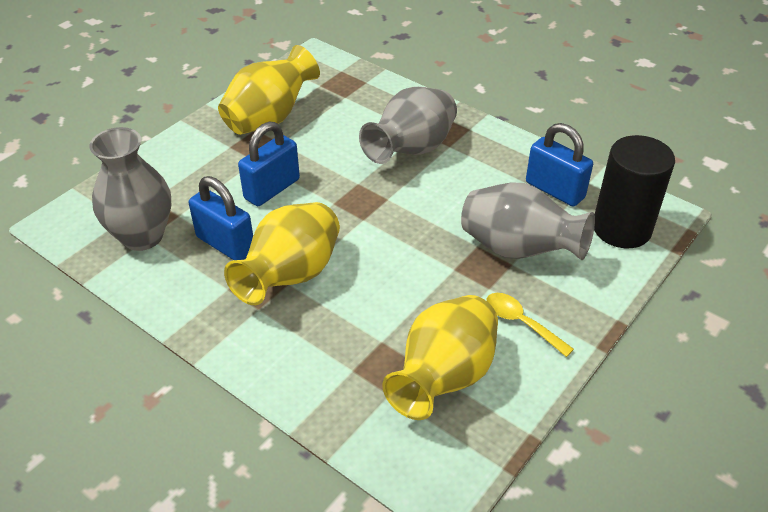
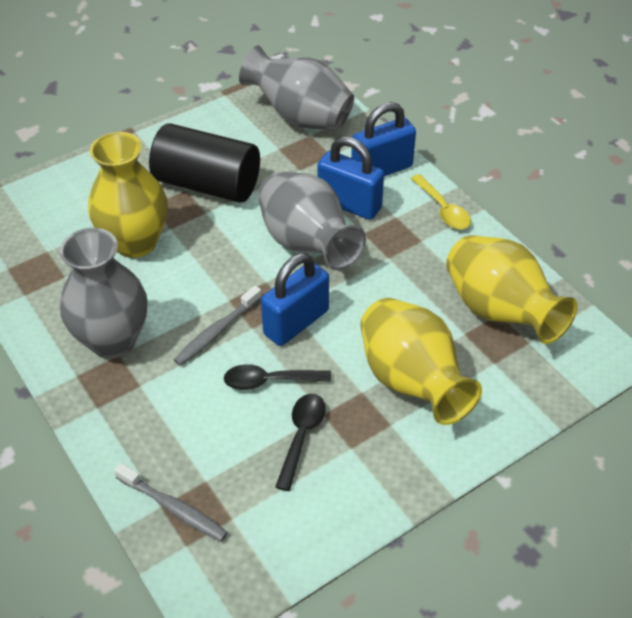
black spoon: none = 0 -> [224,364,331,390] [275,394,326,491] = 2
grey toothbrush: none = 0 -> [114,463,228,542] [174,286,262,366] = 2

